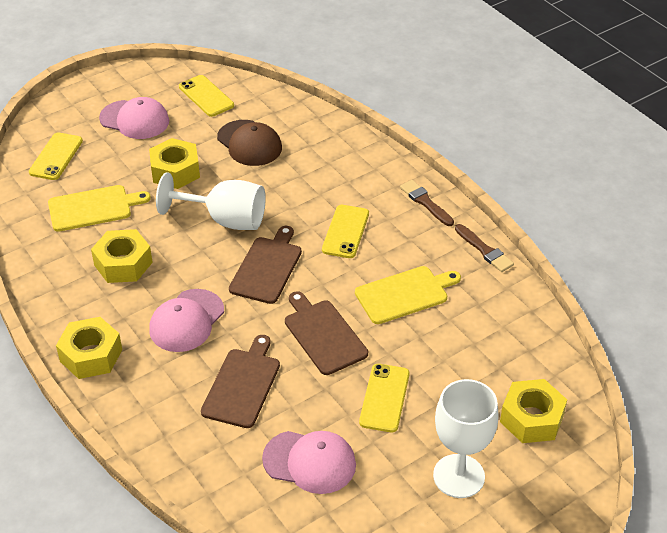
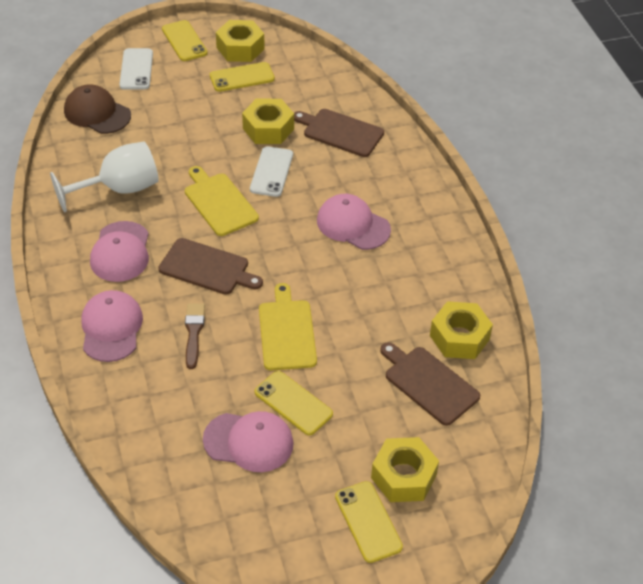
brown brush: [400,180,454,226] [455,224,514,272] = 2 -> [185,304,205,369] = 1
pink cap: [99,97,169,139] [149,289,224,352] [262,431,356,494] = 3 -> [81,290,143,362] [90,221,149,282] [203,411,294,472] [317,194,391,250] = 4
white goblet: [156,172,266,230] [433,379,499,498] = 2 -> [50,141,159,212] = 1
white phone: none = 0 -> [119,48,153,89] [250,146,293,197] = 2

